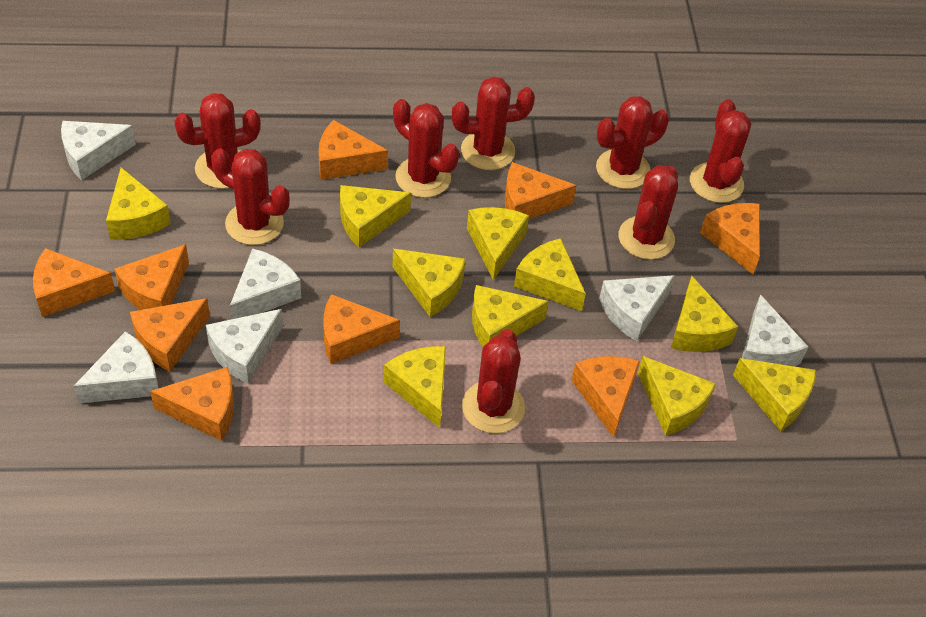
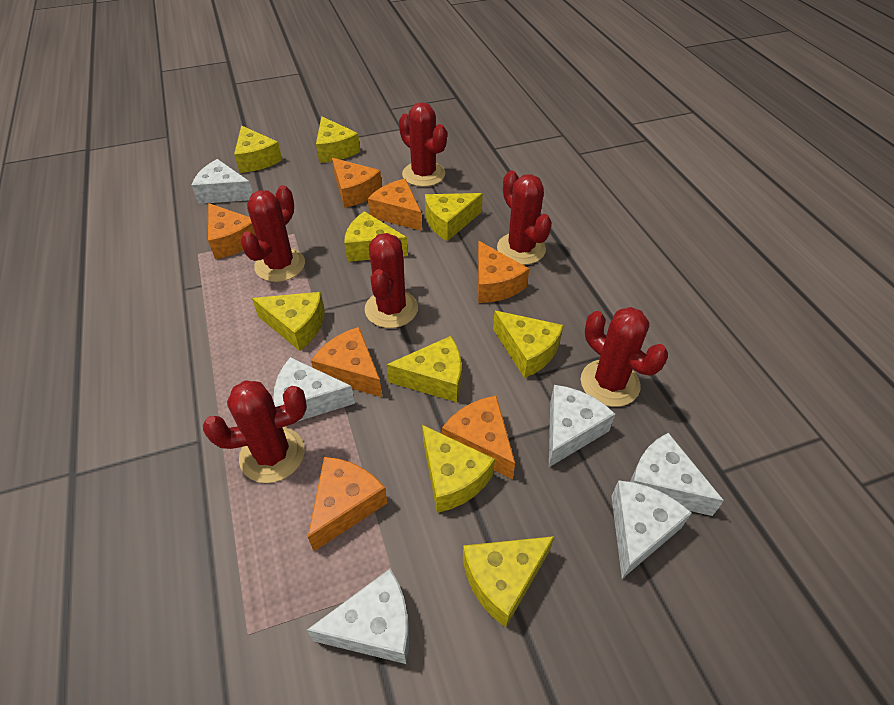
orange cheese: [33,248,115,317] [115,244,189,310] [130,298,210,372] [150,367,234,441] [319,120,388,180] [323,294,400,364] [505,162,576,219] [571,356,640,438] [700,203,760,274] = 9 -> [208,203,255,259] [308,457,388,551] [311,327,382,397] [332,158,382,208] [368,179,422,231] [442,395,515,479] [478,241,529,303] = 7
red cactus: [174,93,261,189] [211,149,290,245] [393,99,459,198] [452,77,535,170] [462,329,525,433] [596,96,669,189] [619,165,678,260] [690,99,751,203] = 8 -> [203,380,307,483] [240,185,305,282] [365,233,418,328] [399,102,447,187] [497,171,552,265] [581,307,668,407] = 6
yellow cheese: [106,168,171,240] [340,185,411,247] [384,346,446,428] [392,249,466,317] [467,207,529,280] [472,285,549,347] [514,238,586,311] [638,356,716,436] [671,276,738,352] [733,358,816,431] = 10 -> [234,125,282,173] [252,292,325,351] [316,116,360,163] [344,211,408,262] [387,336,461,402] [422,425,495,513] [425,193,483,241] [463,536,554,628] [493,311,564,378] = 9

